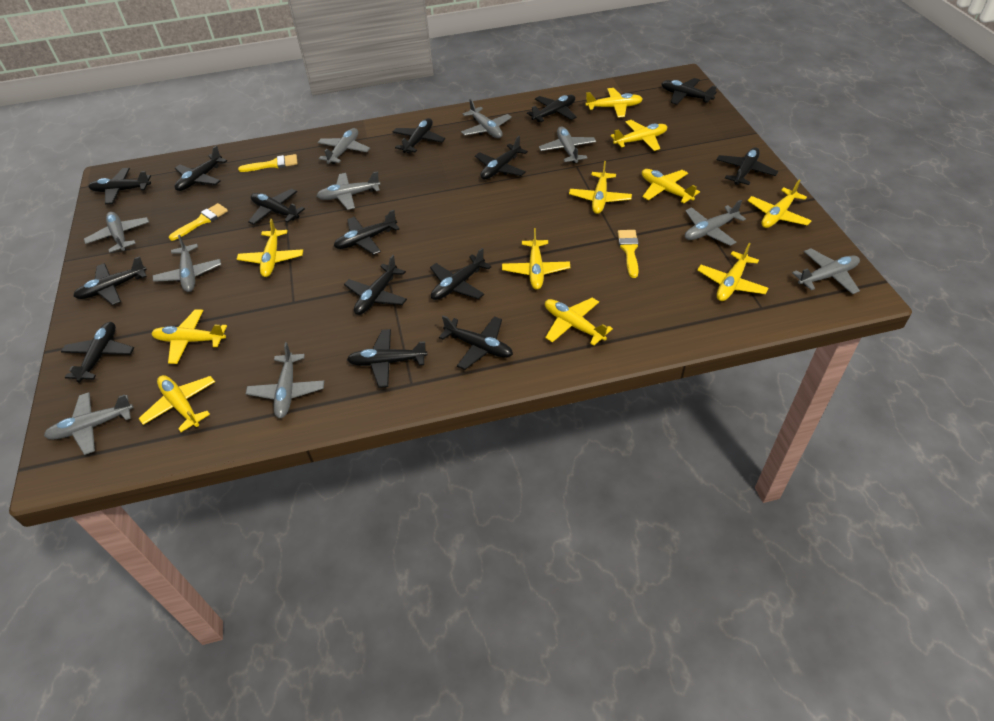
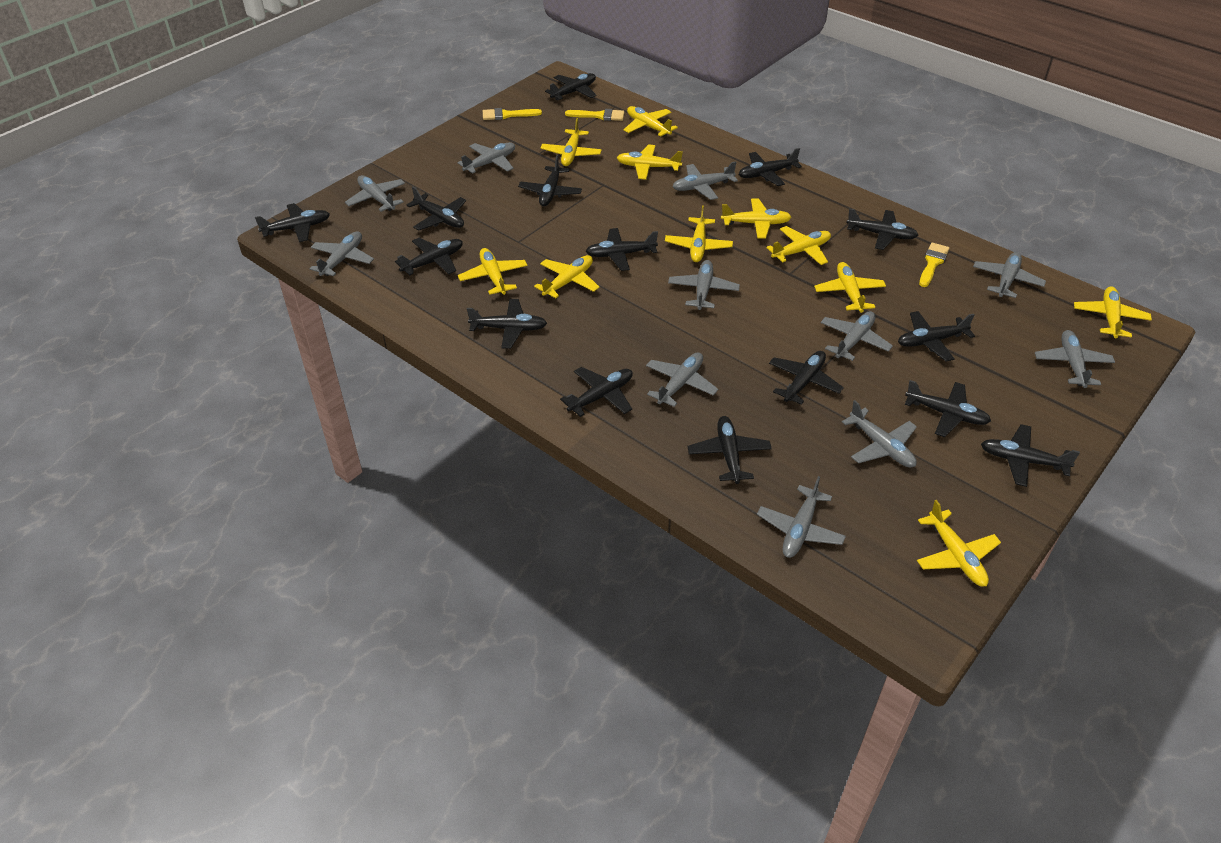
grey plane: [44,392,133,455] [84,212,149,253] [153,235,221,292] [246,342,324,418] [317,128,370,164] [317,171,381,210] [461,99,512,138] [539,126,596,163] [685,200,746,246] [792,248,860,294] = 10 -> [310,231,374,276] [345,175,405,212] [457,142,515,173] [646,352,718,407] [668,260,740,310] [672,161,738,200] [757,476,846,558] [821,311,893,361] [842,400,917,468] [973,252,1046,298] [1035,330,1115,388] = 11

